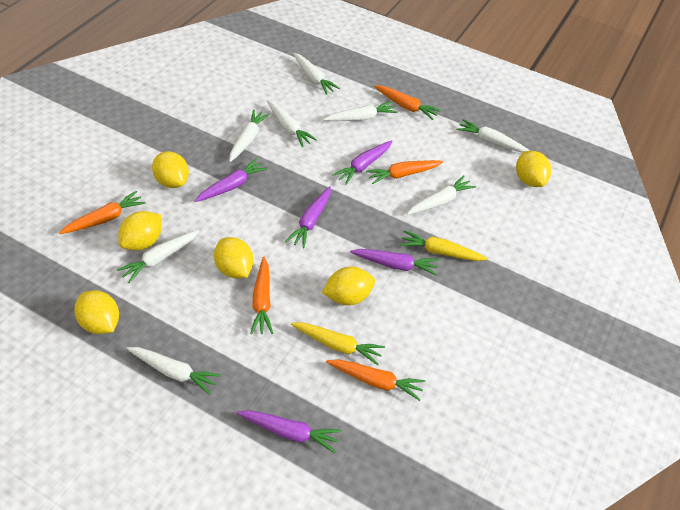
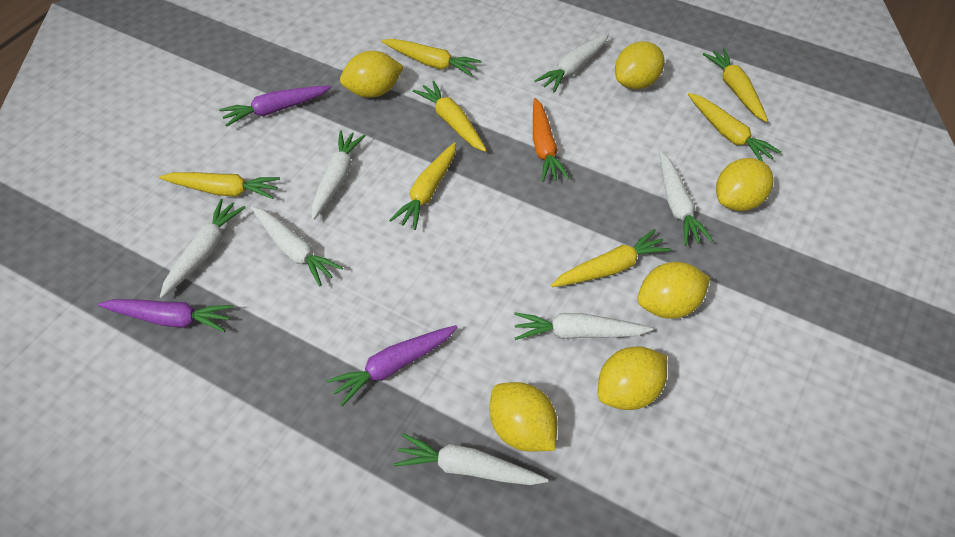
orange carrot: [59,191,145,234] [250,256,273,335] [326,359,425,401] [366,160,443,184] [374,85,441,120] = 5 -> [533,98,570,182] = 1
purple carrot: [195,158,268,202] [237,410,341,453] [286,186,331,248] [333,140,393,185] [350,249,439,276] = 5 -> [98,299,234,332] [219,86,331,127] [326,325,457,406] = 3
white carrot: [117,230,199,283] [126,347,221,395] [229,110,270,162] [267,100,317,147] [293,53,340,95] [324,101,397,121] [407,175,476,215] [457,119,530,152] = 8 -> [160,199,246,298] [251,206,343,286] [311,131,366,220] [394,433,548,485] [514,312,653,340] [534,33,609,93] [659,152,713,246] = 7
yellow carrot: [291,322,385,365] [400,230,488,261] = 2 -> [159,172,280,199] [381,39,482,77] [389,142,456,230] [413,81,487,152] [551,229,671,287] [688,93,781,162] [703,48,768,122] = 7

